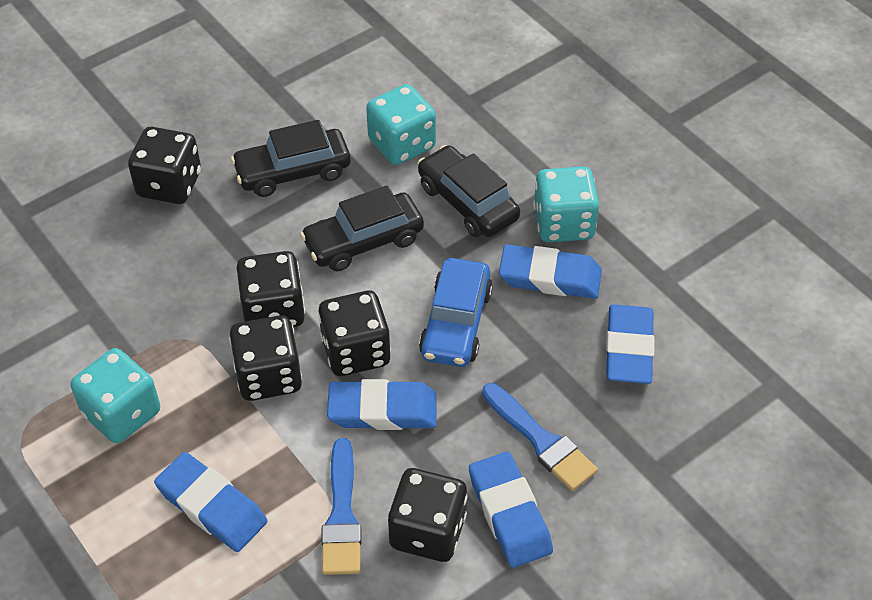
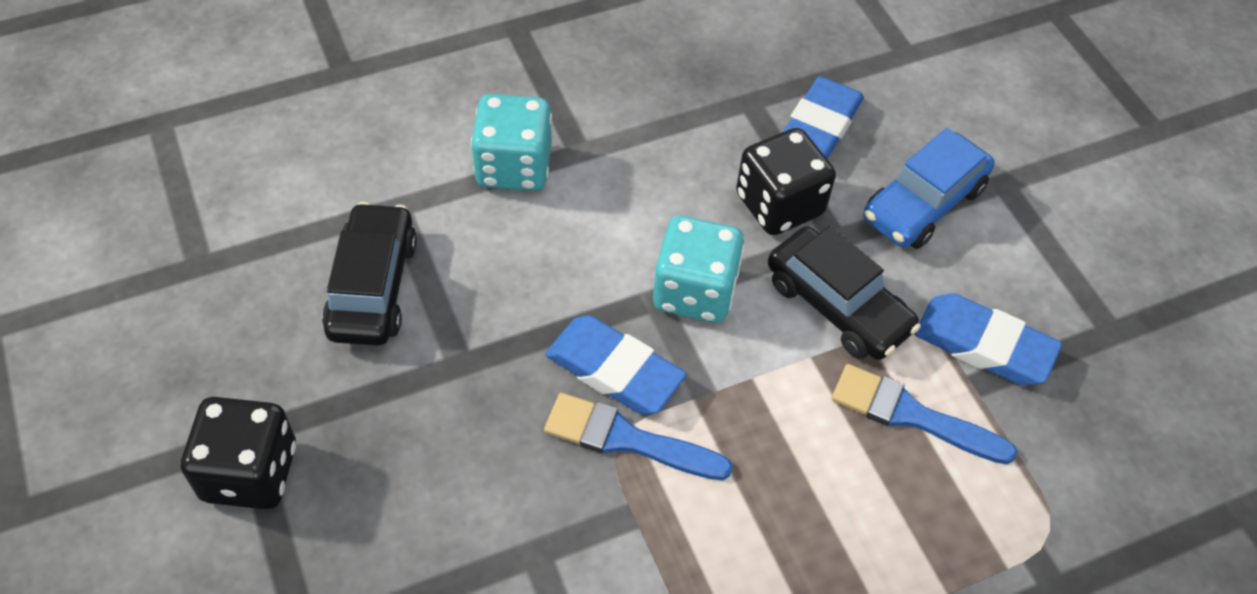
black car: [231,120,351,197] [300,185,424,271] [418,145,520,237] = 3 -> [322,202,417,346] [768,226,921,360] = 2
black dice: [128,127,201,204] [229,315,302,401] [237,251,305,327] [318,291,391,376] [388,468,468,562] = 5 -> [181,397,296,510] [736,128,836,235] = 2
blue eraser: [154,452,267,552] [327,379,437,430] [469,452,553,568] [499,244,602,299] [606,304,655,384] = 5 -> [545,315,687,415] [783,76,864,159] [914,293,1062,386] = 3
turquoise dice: [71,348,160,443] [366,84,436,165] [533,167,599,242] = 3 -> [471,94,552,191] [653,216,744,323] = 2

